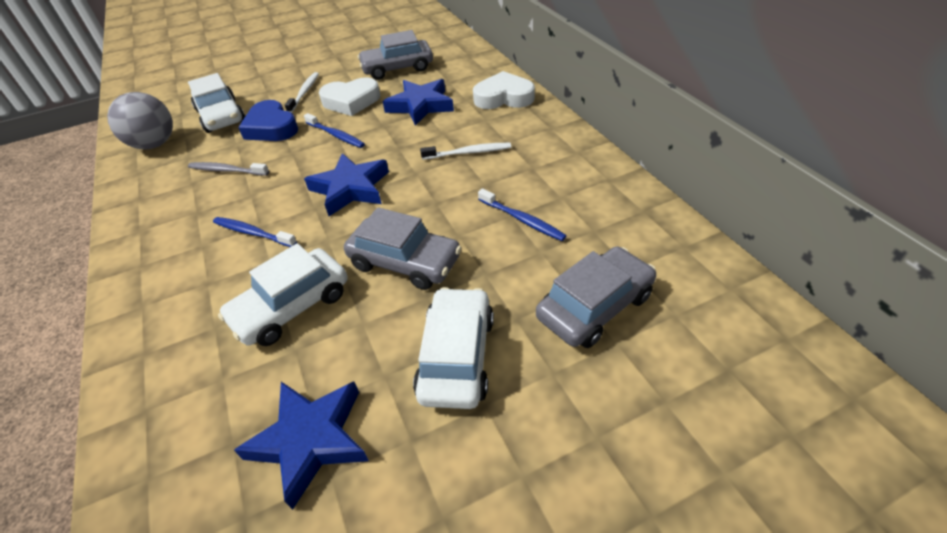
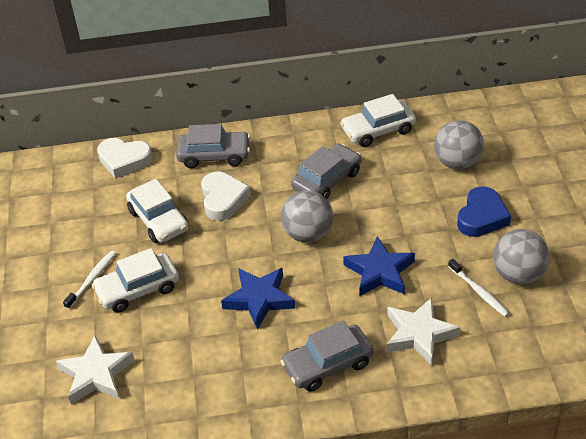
blue star: [234,381,369,510] [304,153,389,216] [383,79,454,126] = 3 -> [221,268,295,329] [343,236,415,296] = 2
blue toothbrush: [213,217,297,247] [304,113,365,148] [478,188,566,241] = 3 -> none = 0
grey ball: [107,92,173,149] = 1 -> [281,190,333,243] [434,120,484,170] [493,229,550,284] = 3
grey toothbrush: [188,162,269,176] = 1 -> none = 0
white star: none = 0 -> [56,336,135,404] [387,297,460,365] = 2

